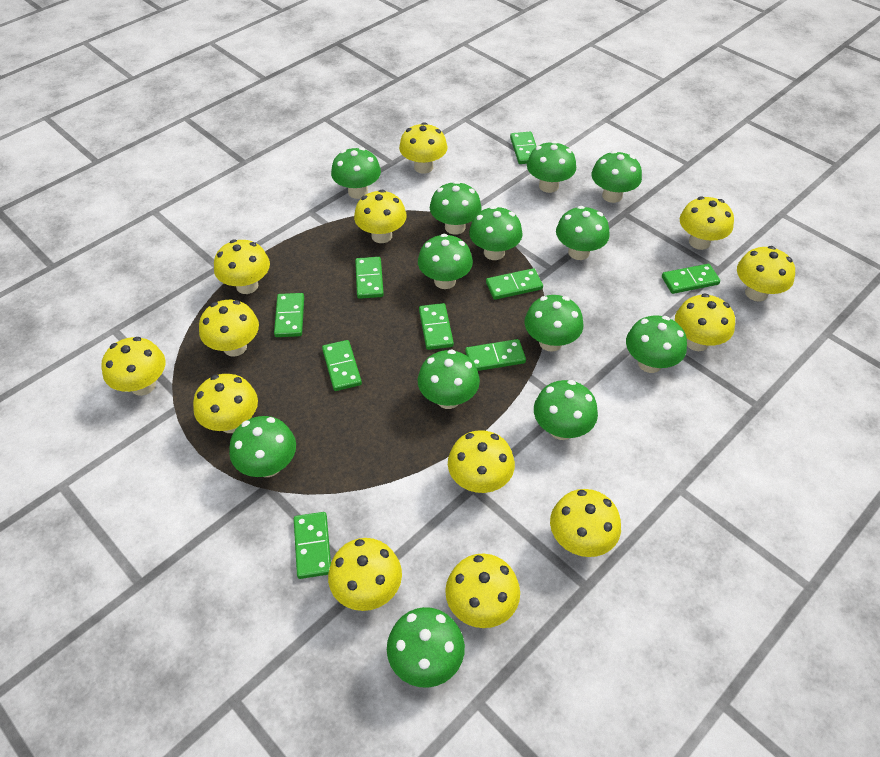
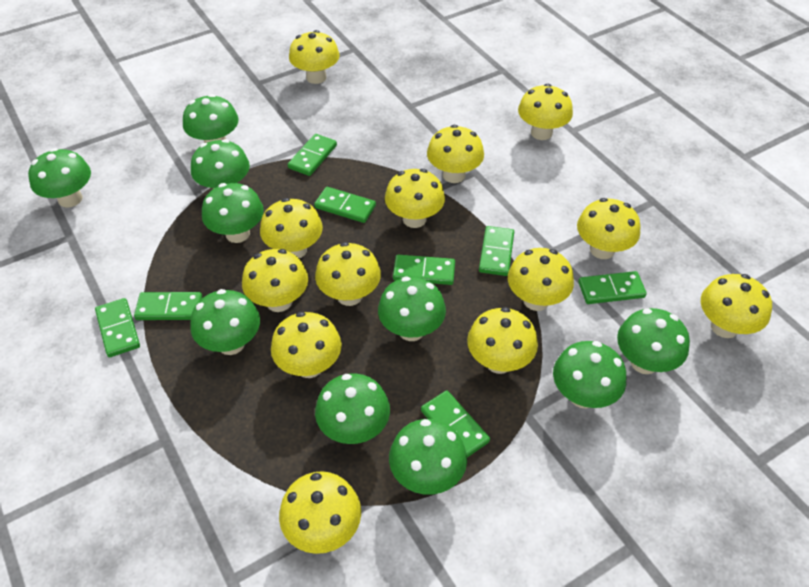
green domino: [274,293,304,337] [294,512,331,579] [322,340,362,391] [355,257,384,299] [419,303,454,350] [465,339,526,371] [486,268,543,300] [510,132,537,164] [662,264,720,294] = 9 -> [95,298,140,358] [134,292,203,320] [288,134,337,176] [314,187,376,223] [393,255,455,285] [421,390,490,457] [479,226,514,276] [578,271,647,304] = 8
green mushroom: [229,416,296,477] [331,147,381,199] [387,607,465,688] [418,234,473,289] [418,349,480,409] [430,181,482,235] [469,206,523,260] [525,295,583,352] [527,141,576,193] [534,380,598,440] [556,206,610,260] [592,151,642,203] [626,315,687,373] = 13 -> [28,148,91,208] [183,94,239,143] [190,289,260,355] [191,139,250,189] [202,183,264,243] [315,373,390,444] [378,276,446,341] [389,419,467,495] [553,341,626,408] [617,308,690,374] = 10

